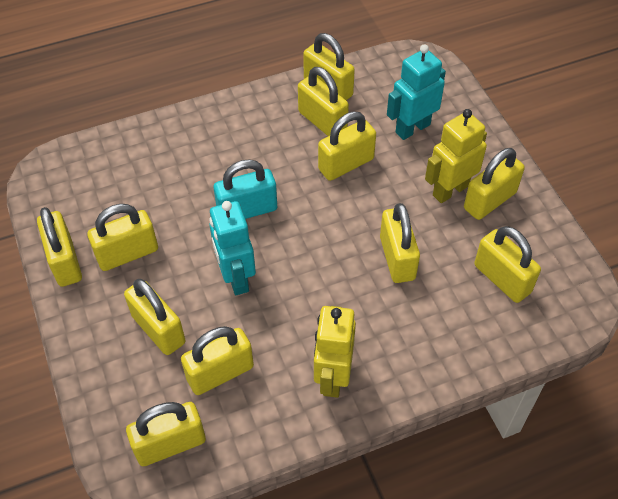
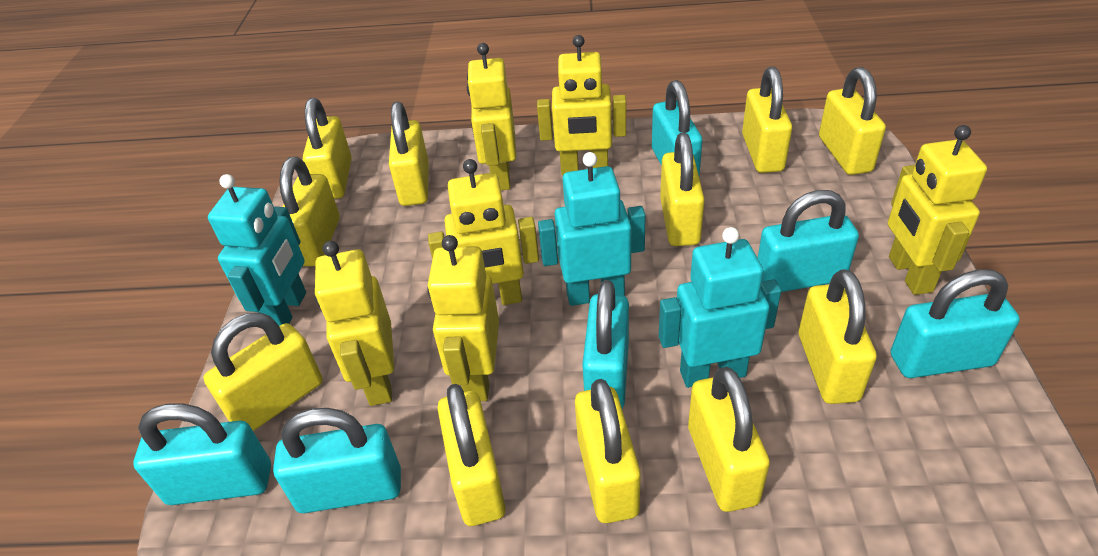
turquoise padlock: [214,159,277,219] = 1 -> [133,403,271,505] [273,408,401,513] [582,280,629,409] [652,80,702,176] [758,190,859,292] [891,269,1020,378] = 6
turquoise robot: [209,201,256,295] [387,44,446,140] = 2 -> [208,174,306,326] [538,152,646,306] [659,227,781,388] = 3
yellow robot: [314,306,356,398] [425,109,487,203] = 2 -> [315,241,394,406] [428,159,539,305] [428,235,499,401] [467,43,516,190] [537,35,626,176] [888,125,987,295] = 6

